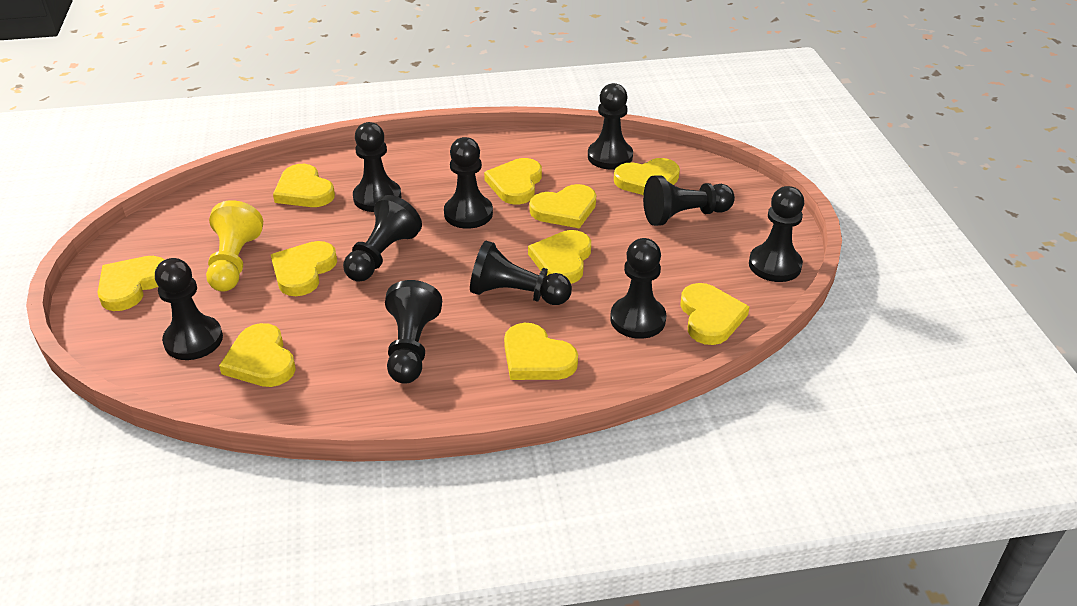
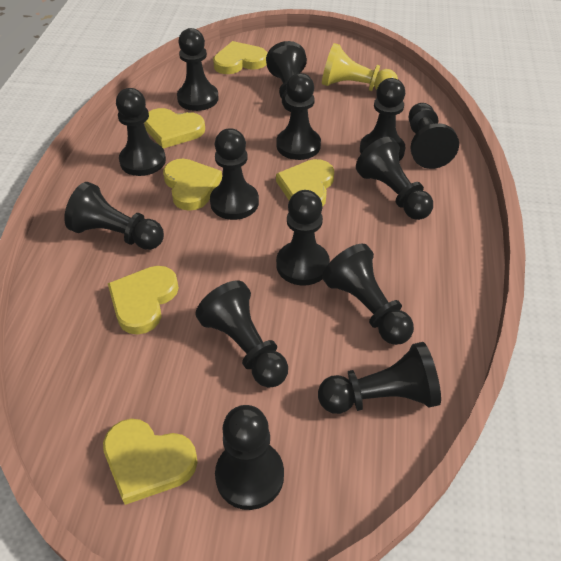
black pawn: [155,258,223,360] [343,195,422,282] [353,122,401,212] [385,280,442,384] [444,137,493,229] [470,240,572,305] [588,83,633,170] [610,238,666,339] [643,175,735,226] [749,186,804,282] = 10 -> [64,182,164,250] [116,88,166,176] [177,28,219,111] [196,281,288,388] [210,128,259,220] [215,405,284,510] [266,41,307,112] [276,73,321,160] [276,190,330,286] [318,342,441,414] [322,244,414,345] [356,137,433,220] [360,78,405,161] [409,103,459,169] = 14
yellow heart: [97,256,164,311] [219,323,296,387] [271,241,337,296] [273,164,335,207] [484,158,542,204] [504,323,578,380] [528,230,591,284] [529,184,596,229] [614,158,680,195] [680,283,750,345] = 10 -> [103,419,198,505] [108,266,179,335] [144,108,205,149] [163,159,222,211] [213,41,267,74] [276,159,334,207] = 6

